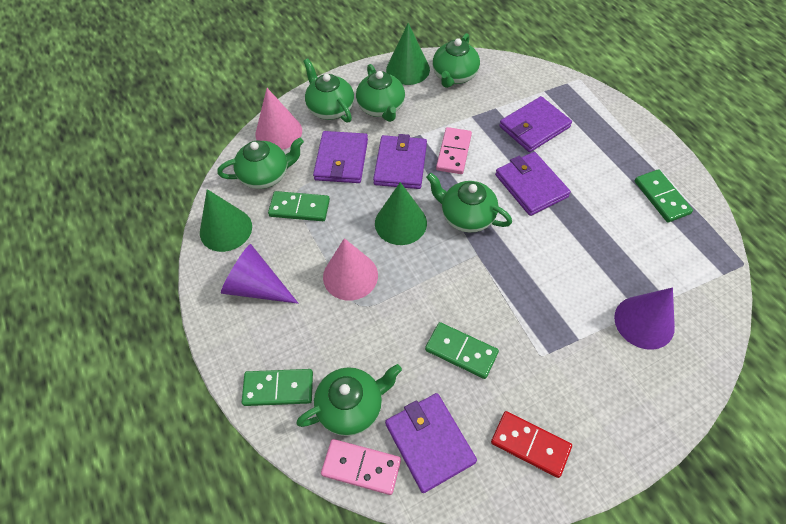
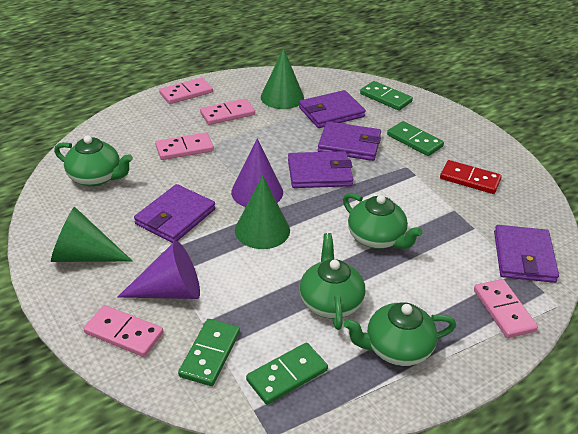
green teapot: [217,137,304,189] [296,364,402,436] [303,59,354,123] [356,64,405,122] [426,173,512,233] [433,33,480,88] = 6 -> [54,135,133,187] [300,233,365,330] [343,193,423,249] [344,302,456,366] = 4
pink cone: [255,88,302,150] [323,238,378,301] = 2 -> none = 0
pink domino: [321,439,401,495] [436,127,472,174] = 2 -> [84,305,163,357] [155,132,214,160] [159,78,213,104] [200,98,255,125] [474,279,538,338] = 5

